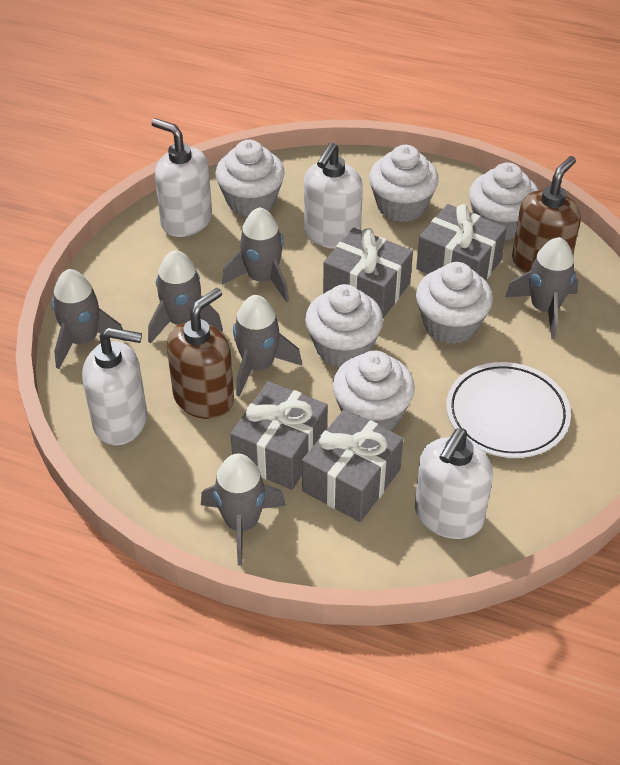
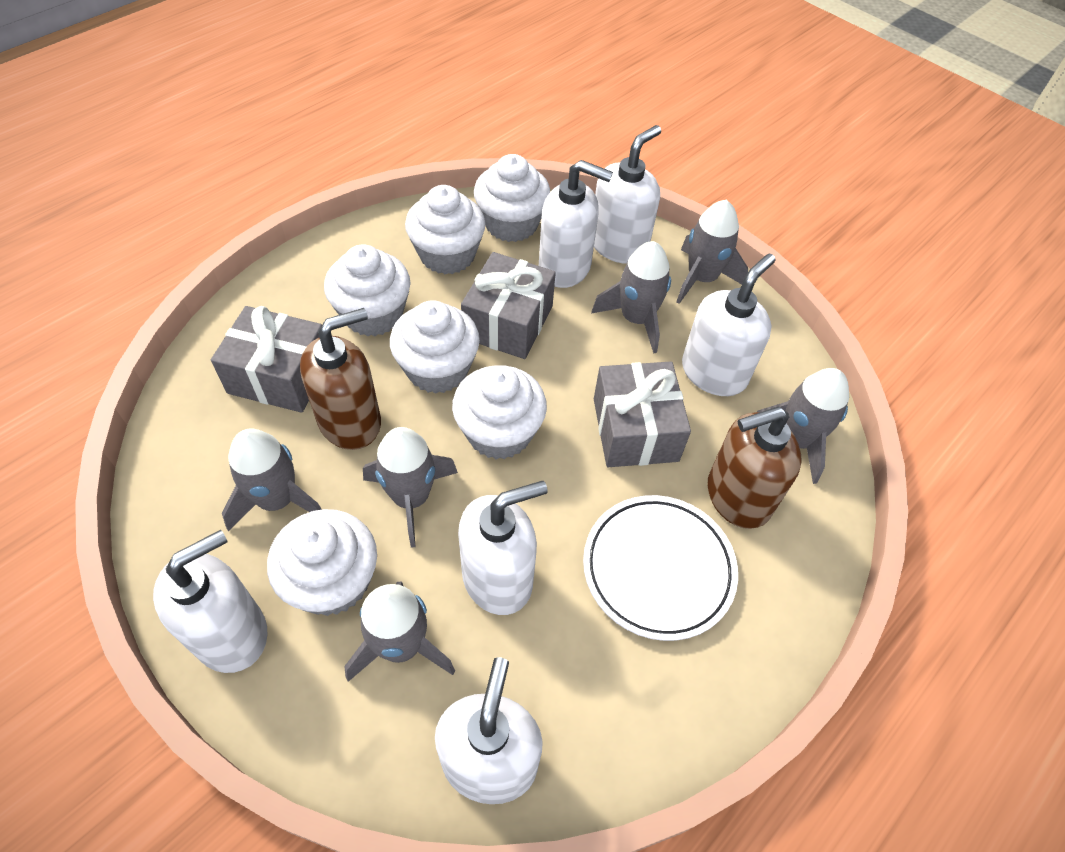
grey gift: [231,381,328,490] [302,409,403,522] [323,228,413,318] [416,204,507,281] = 4 -> [211,306,322,413] [461,252,556,359] [594,362,691,467] = 3
white soap dispenser: [82,327,147,445] [151,118,212,237] [304,142,363,249] [415,428,493,539] = 4 -> [153,530,268,673] [435,657,543,804] [458,481,548,615] [539,160,613,288] [594,125,661,264] [682,253,775,396] = 6

